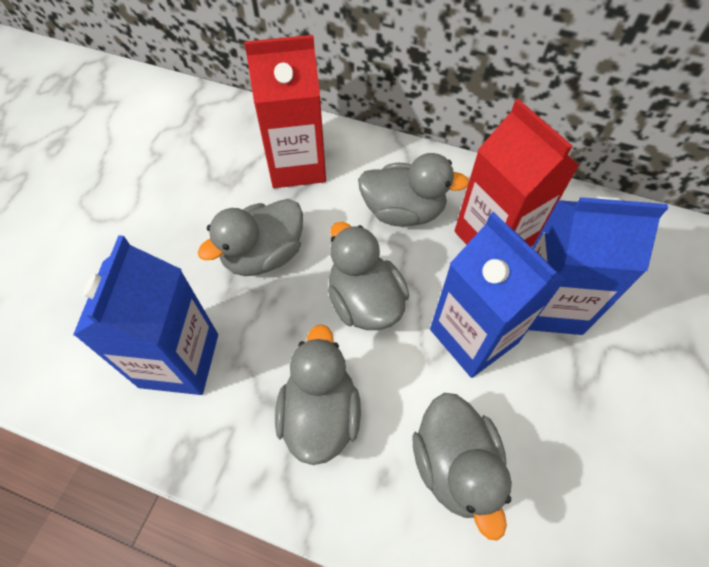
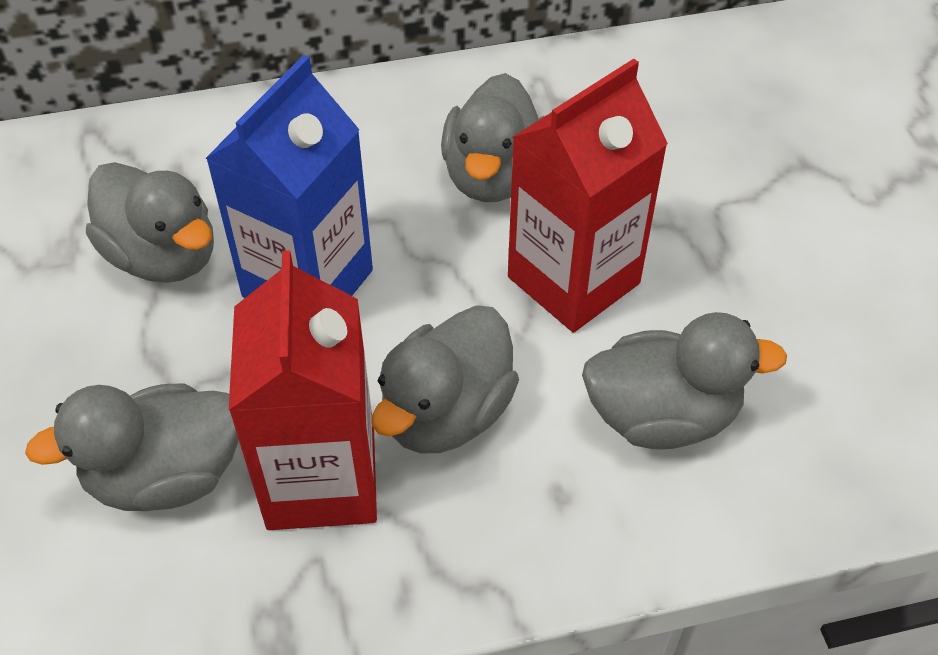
blue carton: [73,235,218,395] [430,212,565,378] [529,196,668,335] = 3 -> [205,55,373,298] = 1

